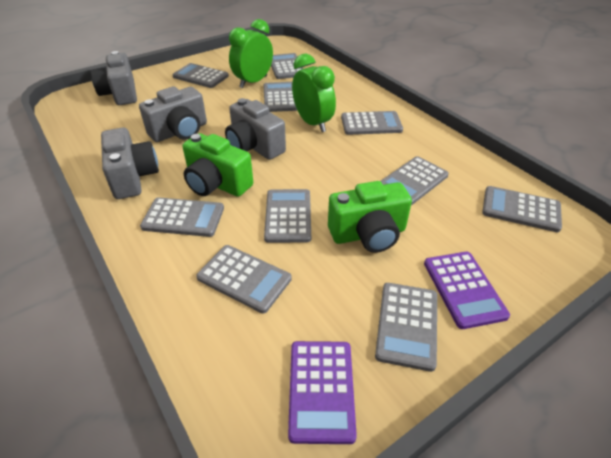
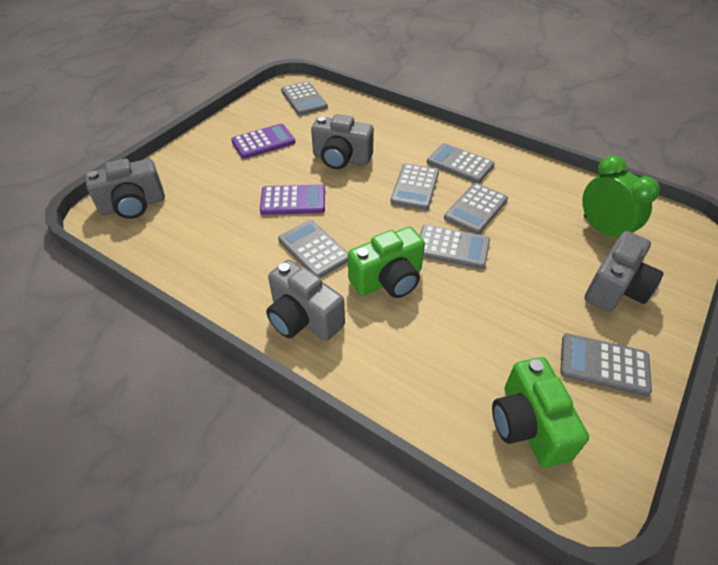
green clock: [229,19,273,88] [292,54,336,132] = 2 -> [582,156,660,237] = 1
grey calculator: [140,197,224,237] [172,63,229,88] [196,245,292,313] [264,82,297,112] [264,189,311,243] [271,53,303,79] [341,111,403,135] [375,283,437,372] [380,156,449,205] [482,186,562,232] = 10 -> [278,220,348,278] [281,81,328,115] [390,163,439,210] [420,225,490,269] [427,143,495,183] [444,183,508,234] [560,333,652,397] = 7

